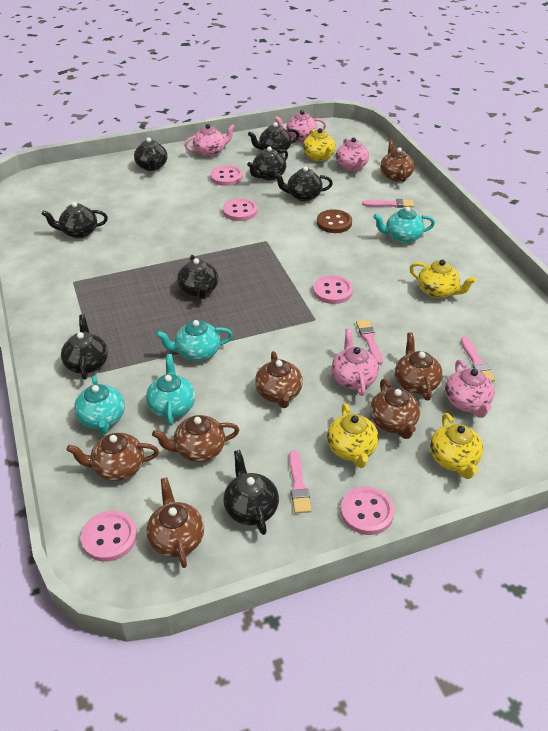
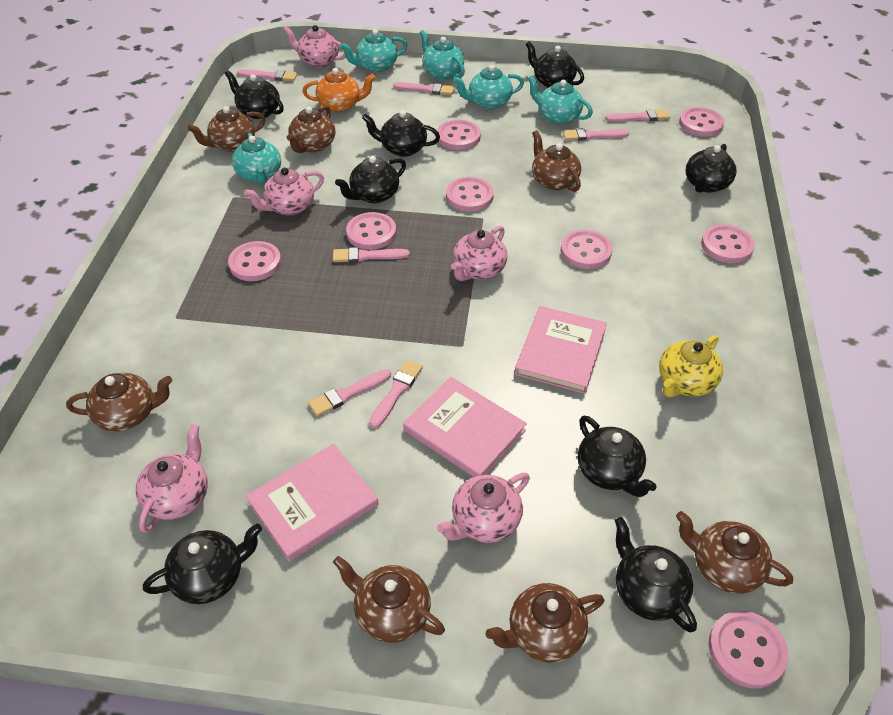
brown button: [317,209,352,233] = 1 -> none = 0
orange teapot: none = 0 -> [303,68,376,112] = 1
pink book: none = 0 -> [246,444,379,561] [403,377,527,477] [515,306,607,394] = 3
pink brush: [289,450,311,513] [356,319,383,365] [362,199,414,208] [461,337,495,382] = 4 -> [237,69,297,81] [308,369,391,416] [333,247,410,263] [369,360,423,428] [393,82,455,95] [563,128,629,141] [605,109,670,122] = 7
pink button: [81,511,137,562] [210,165,243,186] [223,198,257,221] [313,275,353,304] [341,487,394,535] = 5 -> [228,241,281,281] [346,212,396,250] [437,120,481,150] [446,177,494,212] [561,230,612,269] [679,107,725,137] [701,225,755,263] [709,611,788,689] = 8
turquoise teapot: [74,375,125,435] [146,354,195,426] [156,320,233,361] [373,207,435,243] = 4 -> [232,133,281,184] [340,29,407,72] [420,30,465,80] [453,65,524,109] [528,76,593,125] = 5
yellow teapot: [303,128,336,161] [327,403,379,468] [410,260,476,298] [430,413,483,479] = 4 -> [659,335,723,397] = 1

